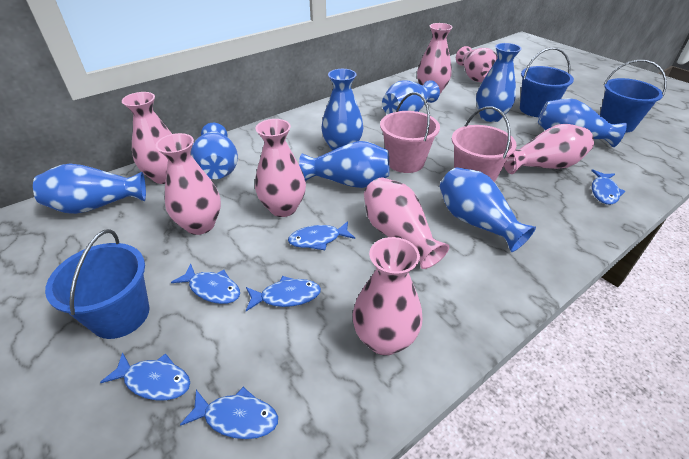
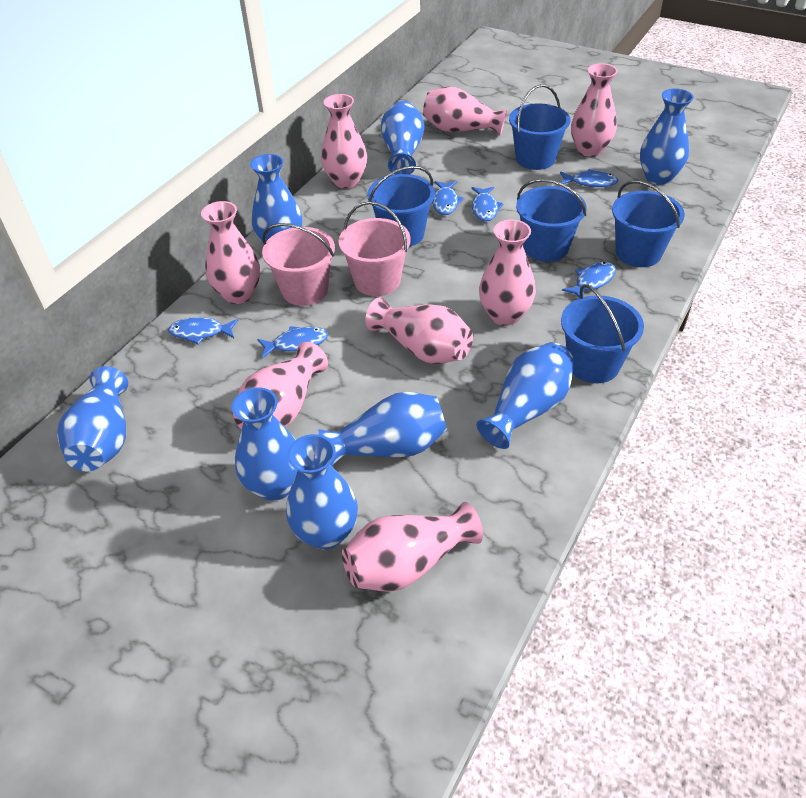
blue bucket: [45,229,149,339] [520,48,574,117] [600,60,667,133] = 3 -> [367,166,435,247] [509,84,570,170] [516,179,587,262] [561,284,644,383] [612,180,685,267] = 5

